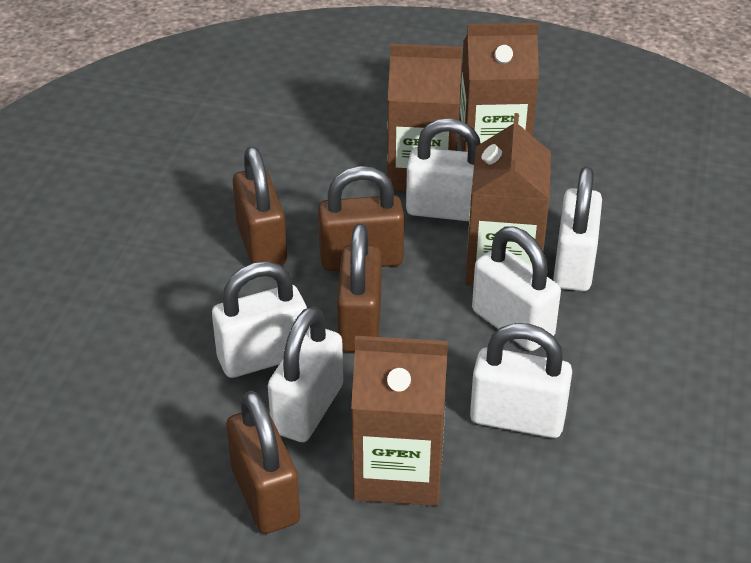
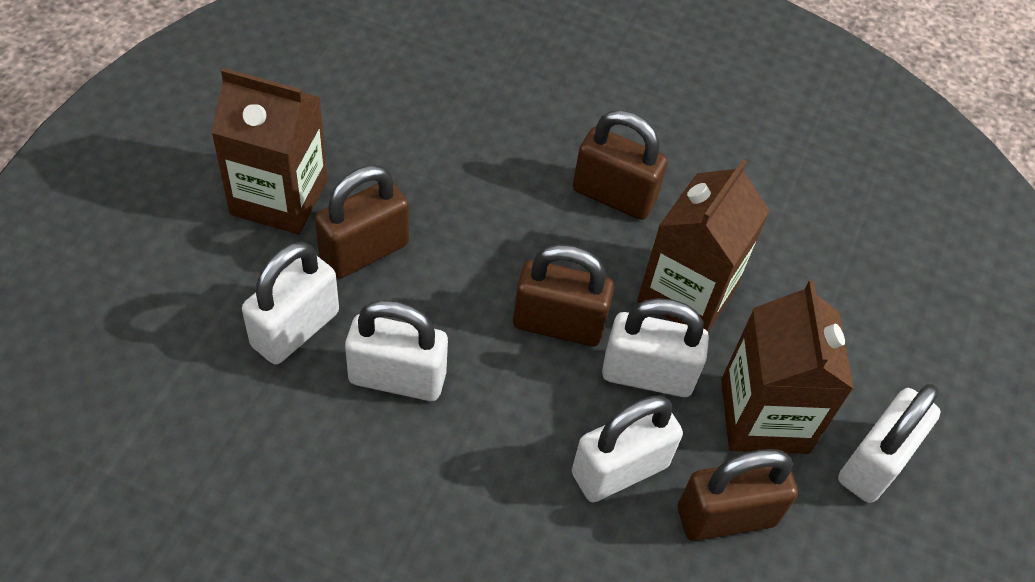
brown carton: [351,336,448,506] [387,44,462,191] [459,23,539,152] [466,113,551,286] = 4 -> [211,68,328,234] [637,159,770,332] [721,280,854,454] = 3
white padlock: [212,261,307,378] [268,306,343,442] [406,118,481,221] [470,323,572,438] [472,226,561,351] [553,166,602,291] = 6 -> [242,242,339,364] [345,300,448,401] [572,395,683,502] [602,298,709,397] [838,384,941,503] = 5

